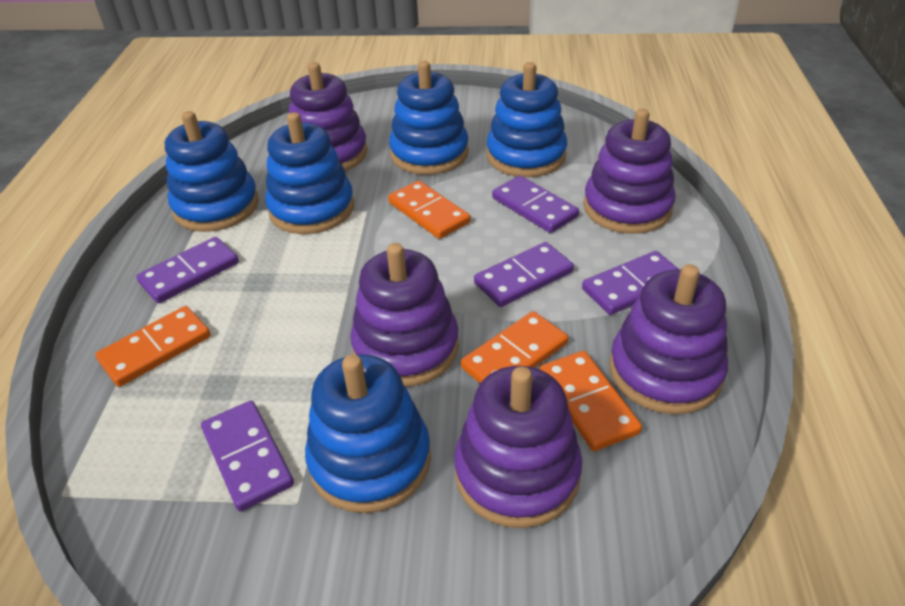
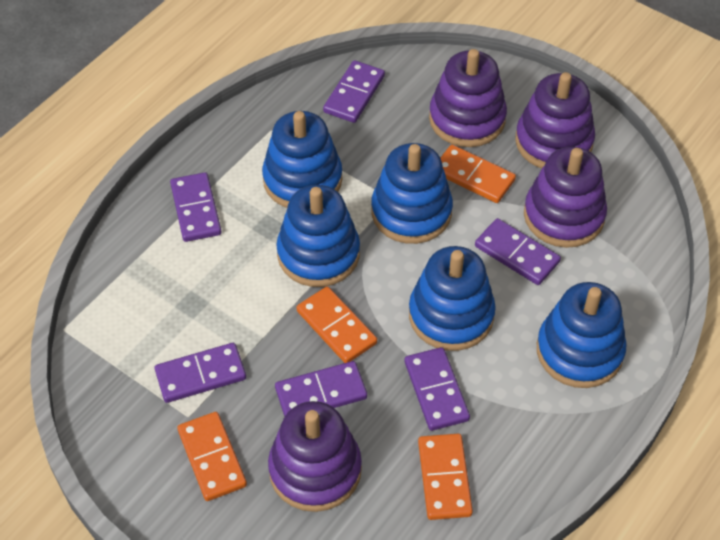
purple domino: [136,237,239,303] [201,401,294,511] [474,242,574,307] [492,176,579,233] [582,251,678,315] = 5 -> [155,343,246,403] [170,172,221,242] [275,361,367,417] [323,60,385,123] [405,347,470,431] [475,218,561,285] = 6
purple stacking toy: [289,62,368,171] [350,243,459,387] [454,366,582,528] [583,109,676,234] [610,264,728,414] = 5 -> [268,401,362,512] [429,49,507,147] [515,72,595,168] [524,147,607,248] = 4

